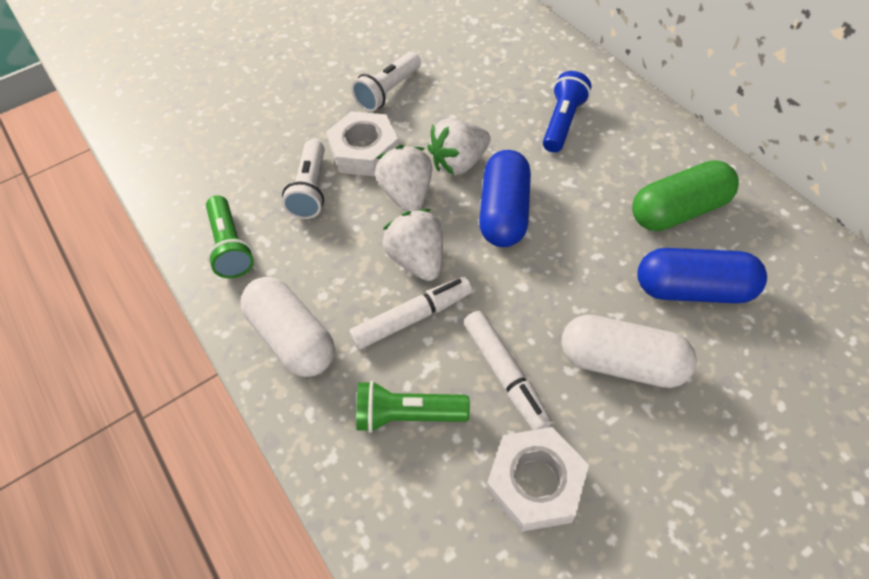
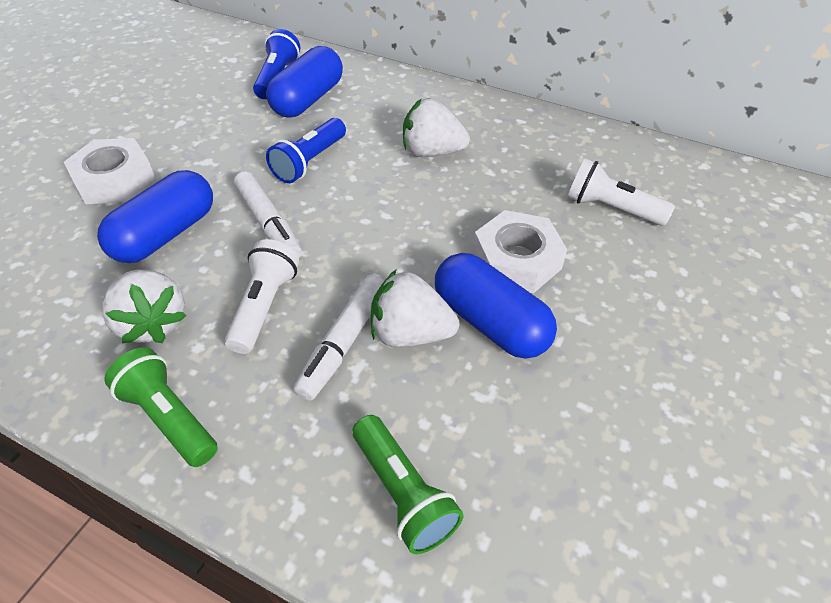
blue capsule: [479,150,531,247] [637,248,767,304] = 2 -> [97,170,213,263] [266,46,343,118] [435,253,557,358] = 3
blue flashlight: [543,71,591,153] = 1 -> [253,29,300,99] [266,118,346,183] = 2
green capsule: [632,161,739,231] = 1 -> none = 0
white capsule: [241,277,335,377] [561,315,697,388] = 2 -> none = 0

